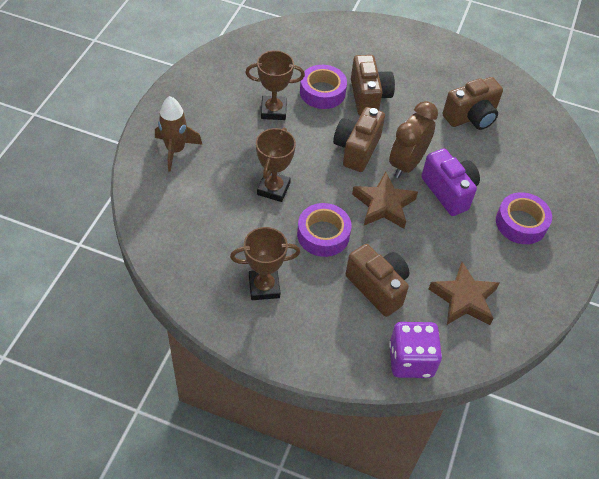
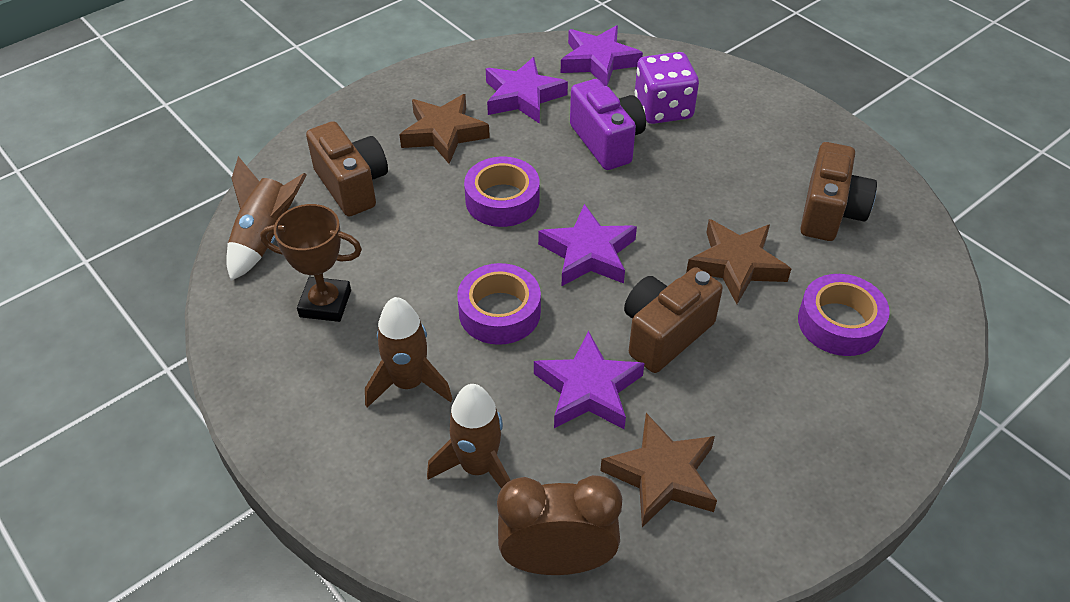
brown camera: [333,107,385,172] [346,244,410,317] [351,55,395,115] [442,77,503,130] = 4 -> [306,121,388,216] [624,267,723,373] [800,142,877,241] = 3
brown rocket: [155,96,203,172] = 1 -> [226,156,307,281] [365,297,452,408] [427,384,511,488] = 3
brown star: [352,172,418,229] [429,262,500,325] = 2 -> [399,94,490,164] [600,413,717,527] [686,219,791,304] = 3
brown trophy: [230,227,300,300] [245,50,305,120] [256,127,296,202] = 3 -> [260,204,362,322] = 1
purple star: none = 0 -> [486,57,568,124] [534,331,645,429] [538,204,637,286] [561,26,643,86] = 4

